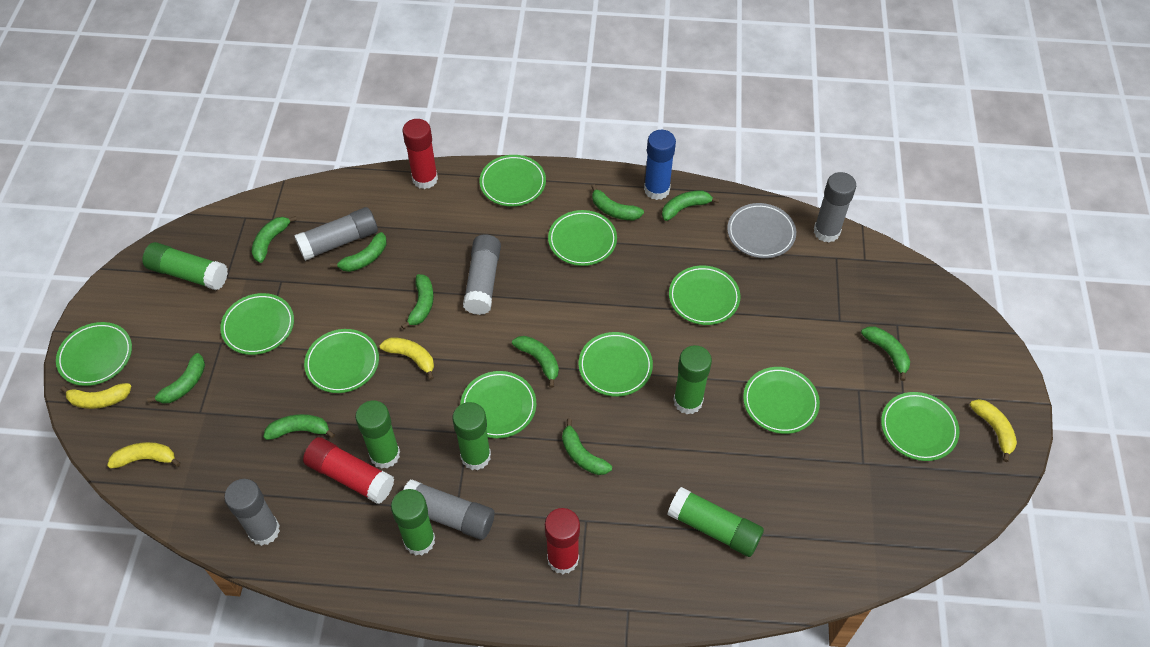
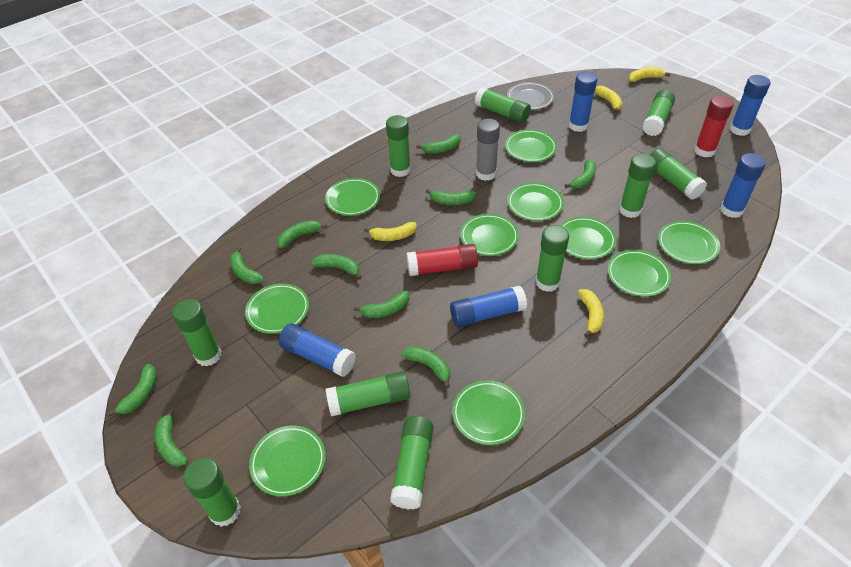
blue glue stick: [644,130,676,200] = 1 -> [278,323,356,377] [450,286,527,327] [569,72,597,132] [720,153,766,218] [730,75,770,136] = 5
green glue stick: [142,242,228,290] [355,400,400,469] [391,489,435,556] [453,402,491,470] [667,487,764,557] [673,345,712,414] = 6 -> [172,299,221,366] [183,458,241,527] [326,371,410,417] [386,115,411,177] [390,416,433,509] [475,87,531,123] [536,225,569,292] [619,153,656,218] [642,89,675,136] [650,148,707,200] = 10
grey glue stick: [224,479,280,546] [294,207,378,261] [403,480,495,540] [463,234,501,315] [814,172,856,243] = 5 -> [476,119,500,181] = 1
red glue stick: [303,437,394,504] [403,119,438,189] [545,508,580,574] = 3 -> [407,244,478,276] [694,96,734,157] = 2

